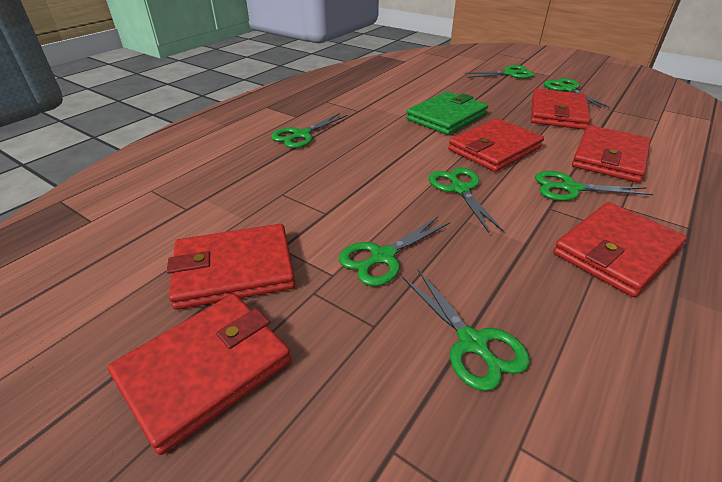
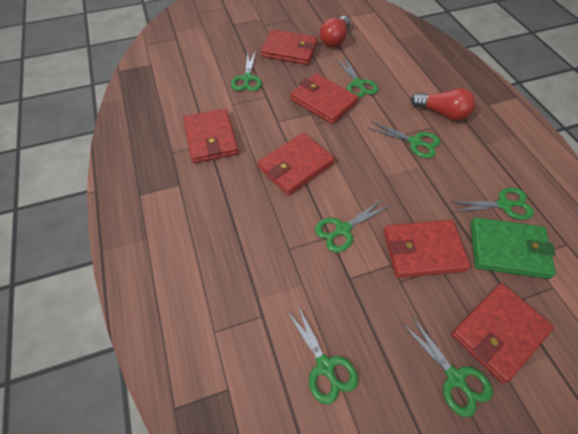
red light bulb: none = 0 -> [320,16,350,47] [411,88,475,121] = 2

